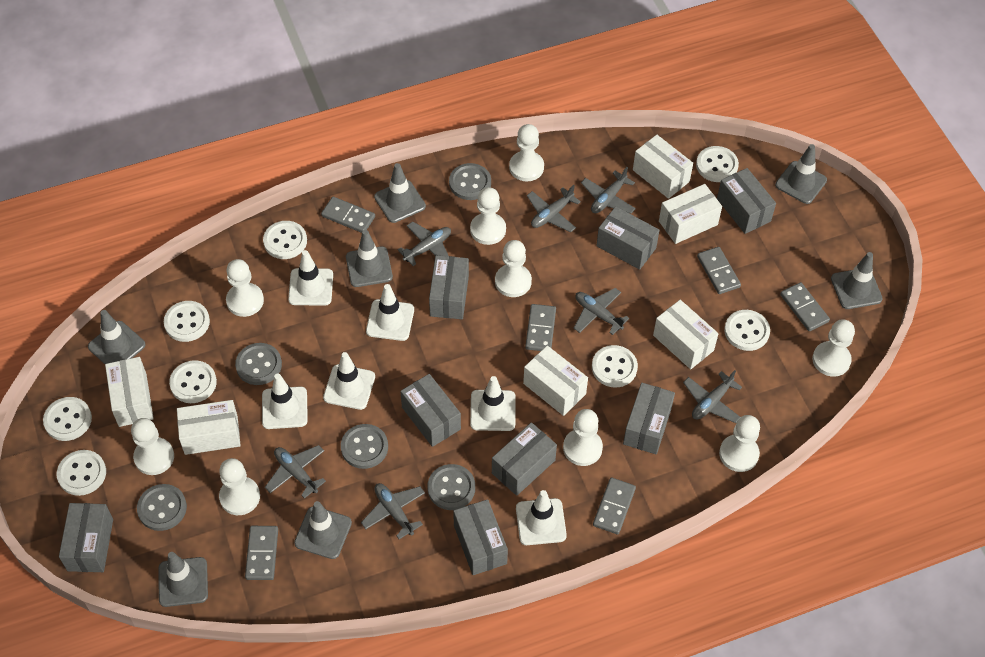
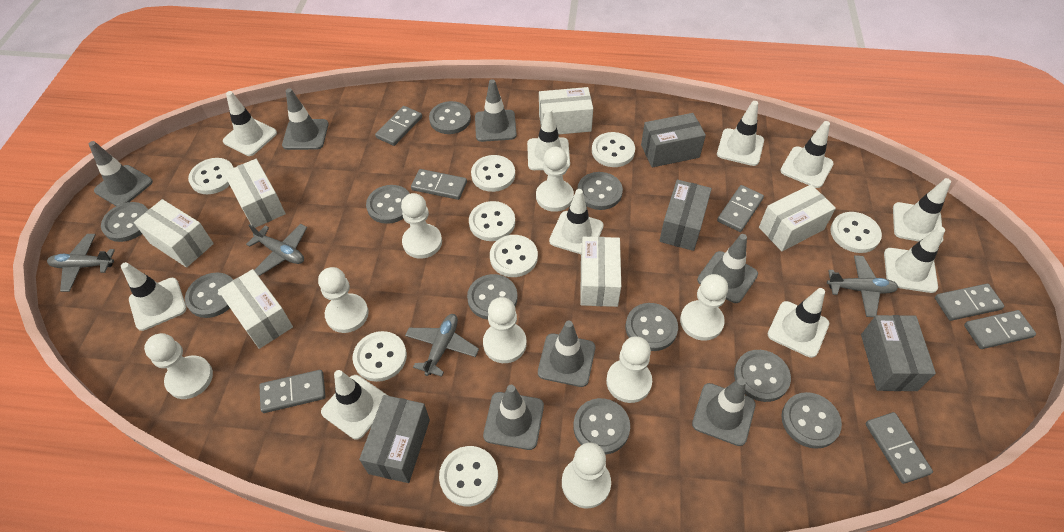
grey box: [59,503,113,572] [400,374,461,447] [429,255,469,319] [453,499,508,575] [492,422,557,496] [596,206,660,270] [623,383,675,454] [717,168,776,234] = 8 -> [359,395,430,483] [641,113,706,168] [659,180,712,251] [861,315,936,391] = 4
grey button: [137,484,187,531] [235,343,282,385] [341,424,388,469] [427,464,475,510] [449,163,491,200] = 5 -> [101,202,148,242] [185,273,233,318] [366,185,410,224] [429,101,471,134] [467,274,518,320] [574,398,630,455] [577,172,623,210] [626,303,678,351] [734,350,791,402] [781,392,842,449] = 10
grey domino: [245,526,278,580] [321,197,375,233] [525,304,556,351] [593,478,636,534] [697,247,741,294] [780,282,830,331] = 6 -> [259,370,326,413] [375,106,422,146] [411,169,467,200] [717,185,764,232] [865,412,933,484] [935,284,1005,321] [964,310,1036,349] = 7
grey plane: [265,445,326,499] [361,483,425,539] [398,222,451,266] [527,185,581,232] [573,288,629,335] [581,167,636,214] [683,370,742,423] = 7 -> [47,234,115,292] [246,224,307,276] [405,314,479,377] [827,255,898,317] = 4
white pawn: [131,418,174,475] [219,458,260,515] [226,259,264,317] [470,187,506,245] [495,240,532,297] [509,124,544,181] [563,409,603,466] [719,415,760,472] [812,319,855,377] = 9 -> [144,333,213,399] [318,267,369,333] [401,193,442,259] [483,297,527,363] [536,147,574,212] [562,443,611,508] [606,336,652,403] [680,274,728,341] = 8
white traffic cone: [262,373,308,429] [288,250,333,306] [323,352,375,410] [366,284,414,341] [470,376,516,431] [516,490,567,545] = 6 -> [121,262,187,331] [223,91,277,156] [321,370,388,439] [527,108,570,170] [549,189,604,254] [717,101,764,166] [768,288,829,358] [780,121,834,188] [884,227,945,293] [893,178,951,244] = 10

